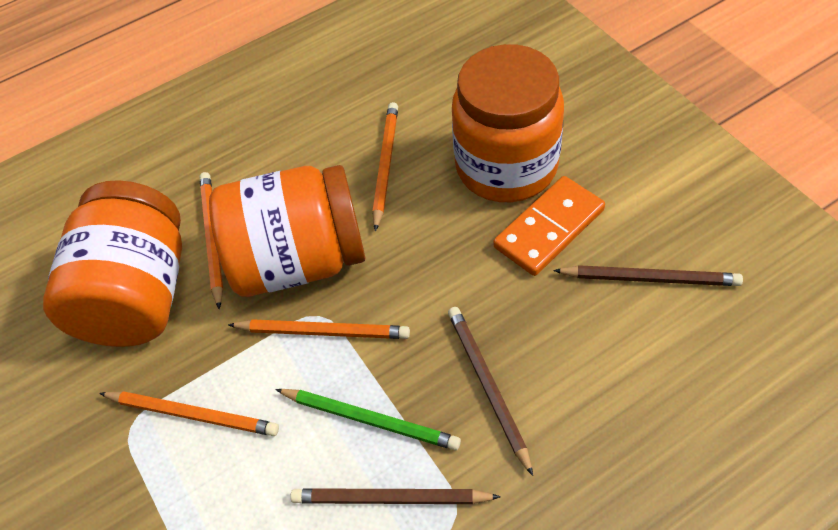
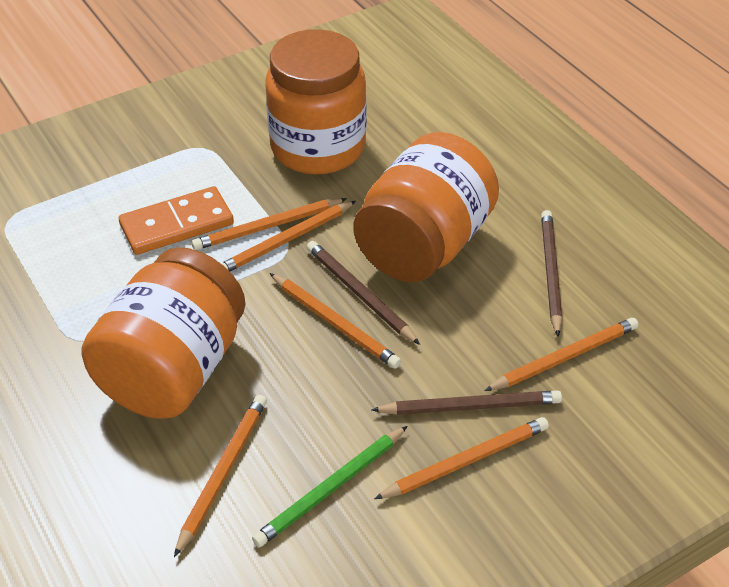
orange pencil: [99,391,279,436] [200,172,223,309] [228,319,410,339] [372,102,398,232] = 4 -> [174,395,267,557] [192,198,347,250] [221,201,356,272] [270,273,401,369] [374,417,549,499] [484,318,638,391] = 6

